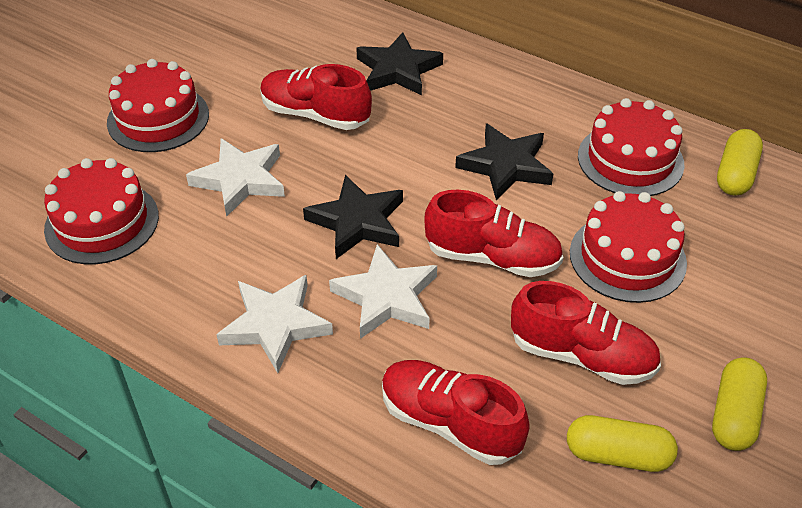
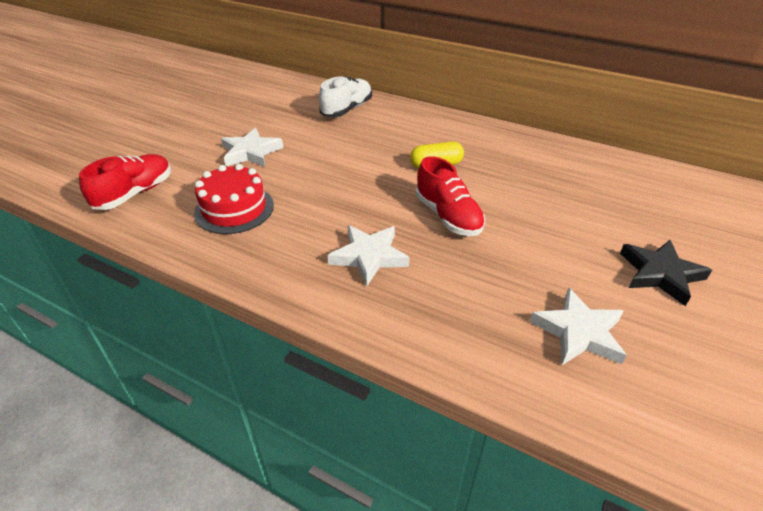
black star: [303,175,403,259] [356,32,443,96] [455,123,553,201] = 3 -> [620,240,712,306] = 1
red cake: [44,158,159,264] [107,59,209,152] [570,191,687,303] [578,98,685,196] = 4 -> [194,164,274,234] = 1
red shoe: [260,64,372,130] [382,360,530,465] [425,190,563,277] [511,281,661,385] = 4 -> [79,154,171,210] [416,156,485,236] = 2
white shoe: none = 0 -> [319,76,372,117] = 1
yellow capsule: [567,415,678,472] [712,357,767,451] [717,129,763,196] = 3 -> [410,141,464,169] = 1

